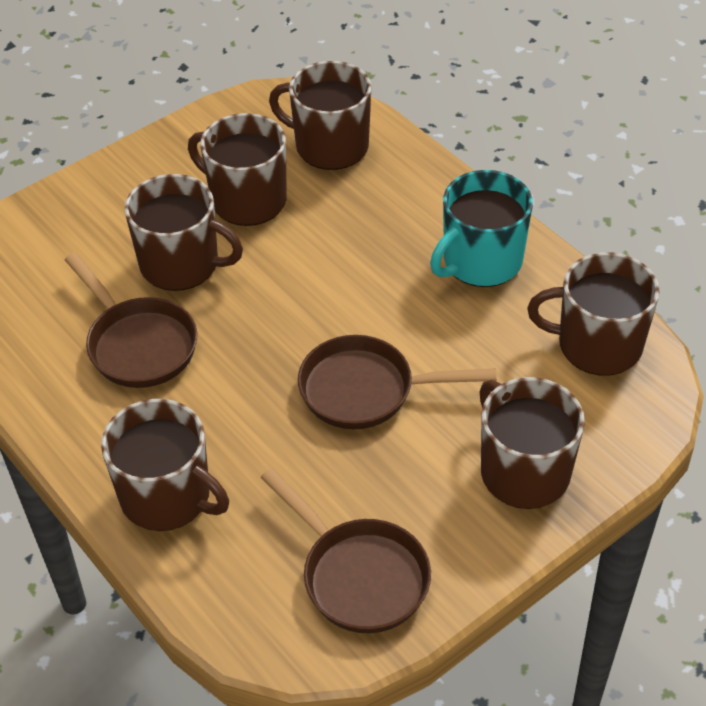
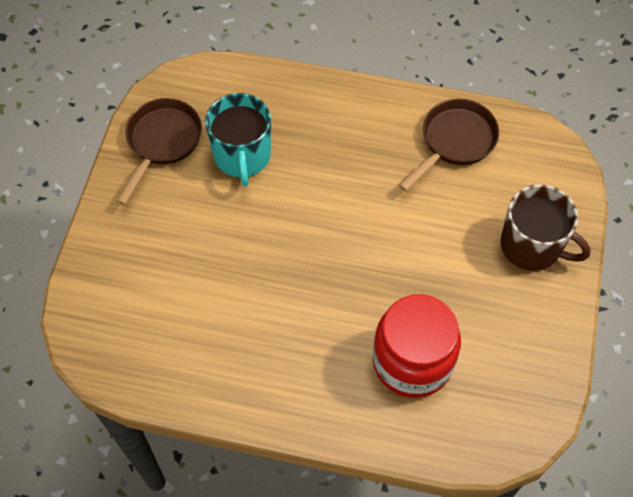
brown mug: [101,399,229,531] [124,174,243,291] [188,113,287,226] [269,61,372,170] [479,377,585,509] [527,252,660,376] = 6 -> [500,184,591,271] = 1
brown pan: [65,253,197,388] [261,468,431,633] [298,335,497,429] = 3 -> [117,98,202,205] [399,99,499,192] = 2
red jar: none = 0 -> [373,294,461,398] = 1

